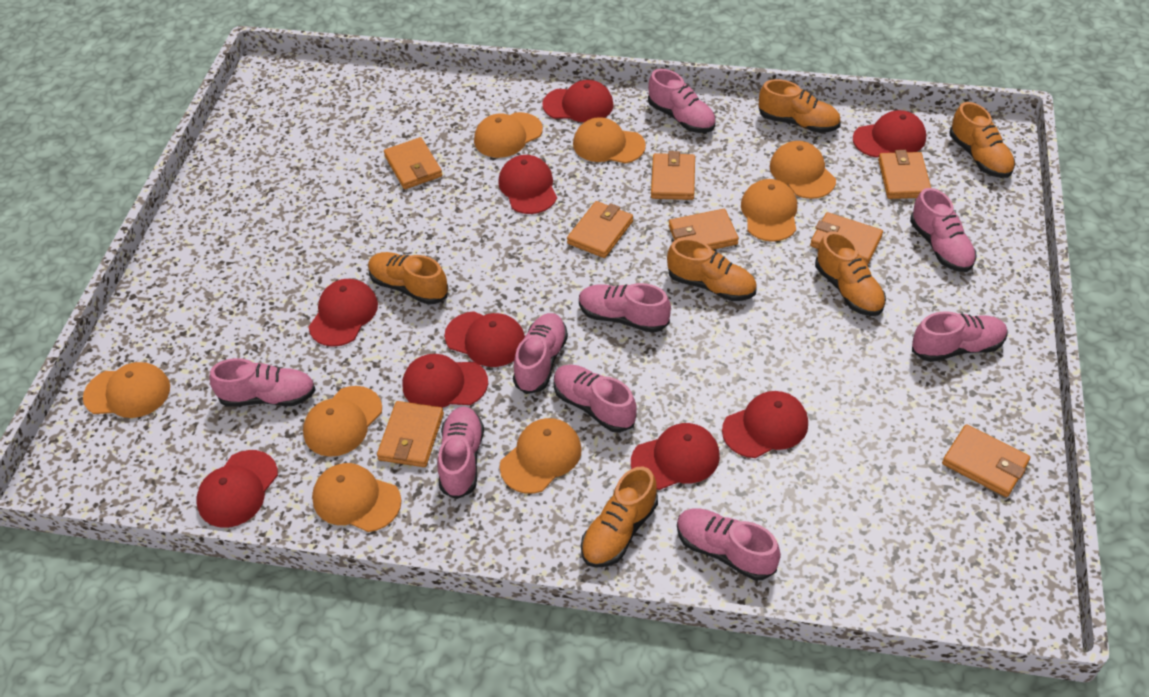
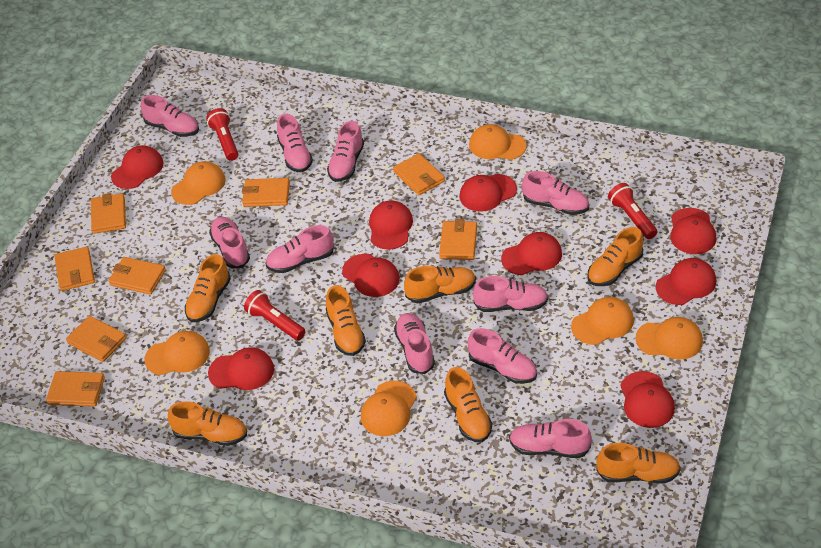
orange cap: [83,362,170,418] [303,386,382,457] [312,463,401,532] [474,112,543,158] [500,418,582,494] [573,117,646,164] [741,179,797,242] [770,141,836,199] = 8 -> [145,331,210,375] [171,161,226,205] [361,381,417,436] [469,124,526,160] [571,297,634,345] [636,317,703,360] = 6
orange shoe: [368,252,448,305] [581,466,658,568] [667,238,757,301] [758,79,841,133] [815,232,886,316] [950,102,1015,178] = 6 -> [168,401,247,446] [185,254,231,322] [326,285,366,356] [404,266,476,303] [444,367,492,442] [588,227,643,286] [596,443,681,484] = 7
pink shoe: [209,358,316,407] [437,406,484,499] [513,313,568,394] [554,364,637,433] [579,283,671,333] [648,69,716,133] [677,509,781,580] [910,188,976,272] [912,311,1007,362] = 9 -> [141,95,199,137] [209,217,250,268] [266,225,334,273] [277,114,313,172] [327,121,364,182] [394,313,435,374] [467,328,537,384] [473,276,548,312] [509,419,592,458] [522,171,589,215] = 10
red flashlight: none = 0 -> [206,108,238,161] [244,290,306,341] [608,183,657,239] = 3

